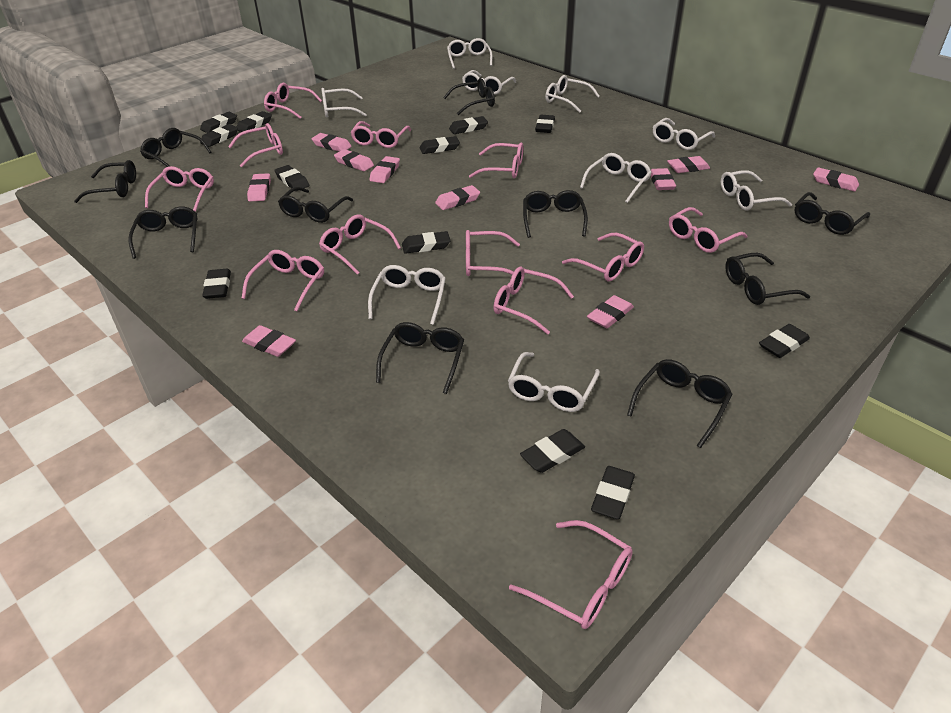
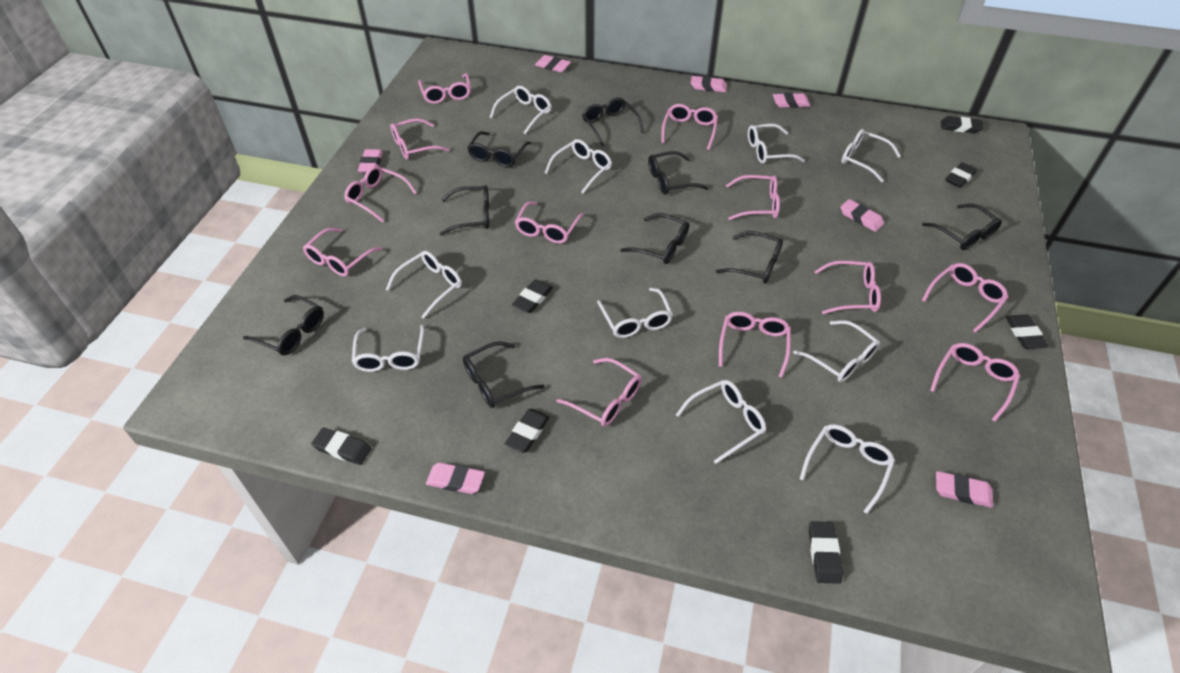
black eraser: [200,112,237,133] [200,124,238,147] [202,269,231,299] [237,111,272,132] [274,165,309,191] [402,231,451,254] [419,136,460,154] [449,116,488,134] [520,429,585,473] [535,115,555,133] [591,466,635,519] [759,324,810,358] = 12 -> [311,427,372,465] [505,409,550,453] [512,279,553,313] [809,521,843,584] [941,116,984,133] [945,162,977,188] [1006,314,1049,349] = 7
black glasses: [74,160,136,203] [128,207,197,259] [140,128,211,167] [278,187,353,223] [376,322,464,394] [443,78,495,115] [523,190,588,238] [627,359,733,448] [725,253,810,305] [794,192,870,235] = 10 -> [243,295,324,355] [440,185,489,236] [463,341,544,408] [467,131,532,167] [582,97,644,146] [620,213,689,264] [648,151,708,195] [716,231,783,284] [922,204,1002,250] = 9
pink eraser: [242,325,296,357] [247,173,271,202] [312,133,352,151] [334,149,374,171] [369,156,400,183] [435,185,480,210] [587,295,634,328] [651,168,676,190] [667,156,710,173] [813,167,859,191] = 10 -> [358,149,383,173] [426,463,485,494] [535,55,571,72] [691,76,727,92] [773,93,810,108] [840,199,884,232] [936,471,993,508] = 7
white glasses: [321,88,367,117] [368,265,446,325] [447,38,493,69] [462,70,516,95] [508,352,600,412] [545,75,600,113] [580,153,652,203] [653,118,715,150] [721,170,792,211] = 9 -> [352,325,424,372] [386,251,462,319] [490,86,551,134] [545,139,612,194] [597,288,673,338] [676,380,766,464] [748,124,805,164] [793,320,880,382] [800,424,895,514] [842,129,901,182] = 10

